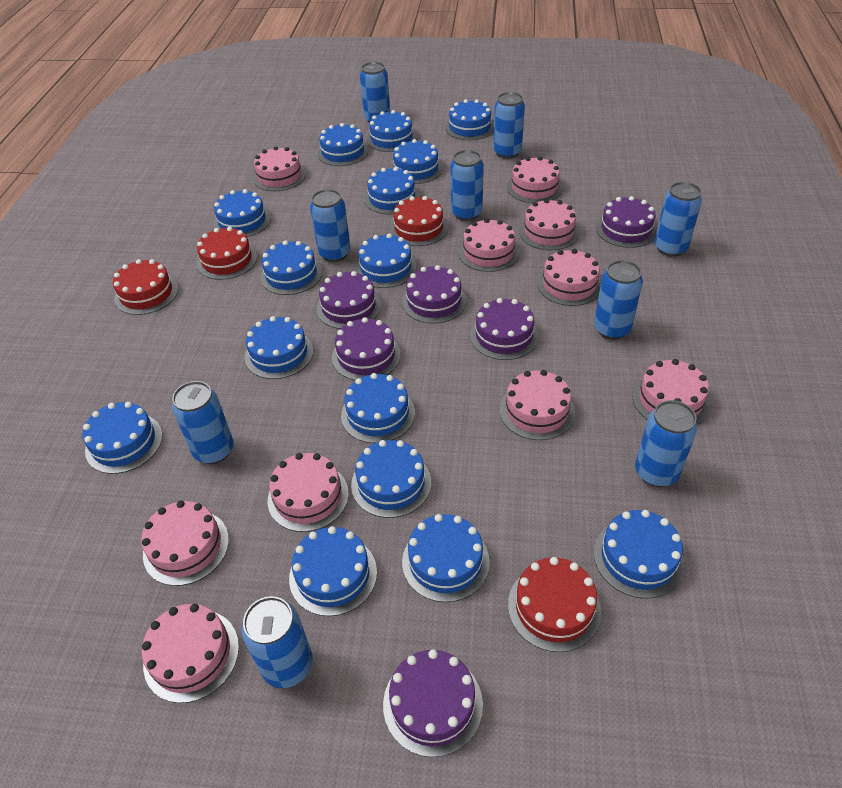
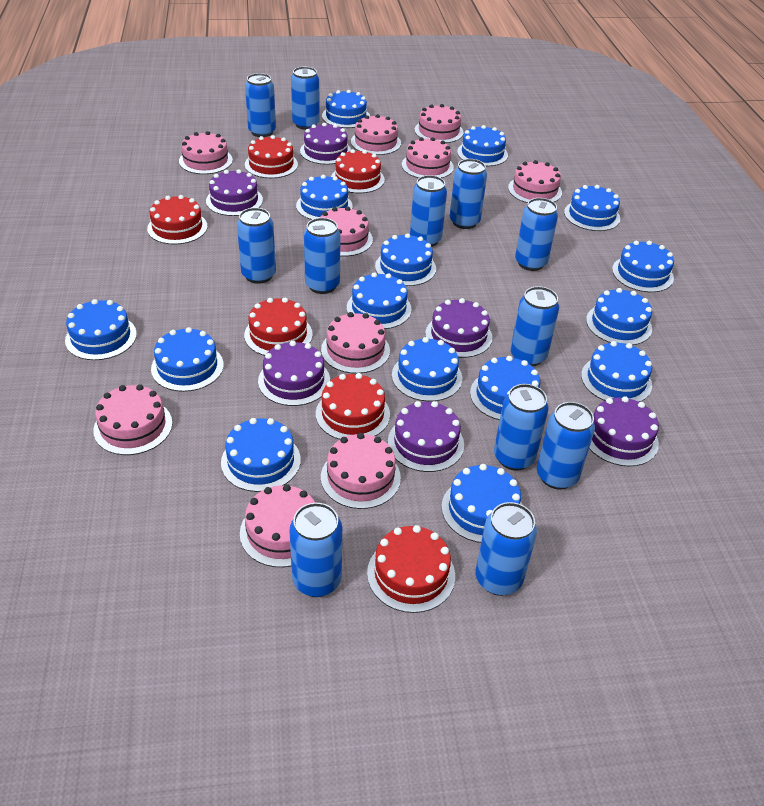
blue can: [172,381,234,464] [242,596,313,688] [310,189,351,262] [360,62,390,123] [450,150,484,221] [493,92,525,159] [594,260,643,340] [635,400,697,487] [655,182,702,257] = 9 -> [237,208,276,284] [245,73,276,137] [289,503,342,597] [291,67,320,130] [304,218,340,294] [410,175,447,247] [450,159,487,229] [476,502,537,596] [494,384,549,471] [511,286,559,366] [515,198,558,271] [537,402,595,489] = 12
red cake: [113,259,178,315] [197,227,257,280] [390,196,448,246] [508,557,601,652] = 4 -> [147,195,208,245] [244,298,313,356] [245,135,298,178] [316,373,390,439] [331,149,385,193] [367,525,455,613] = 6

